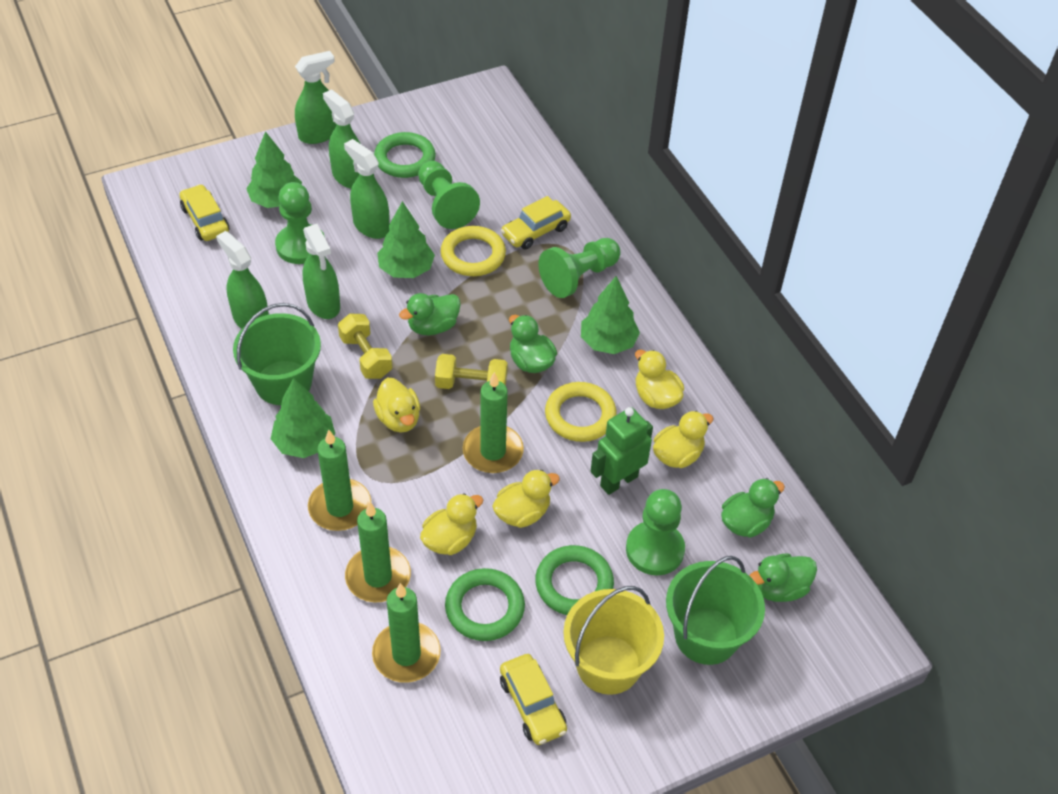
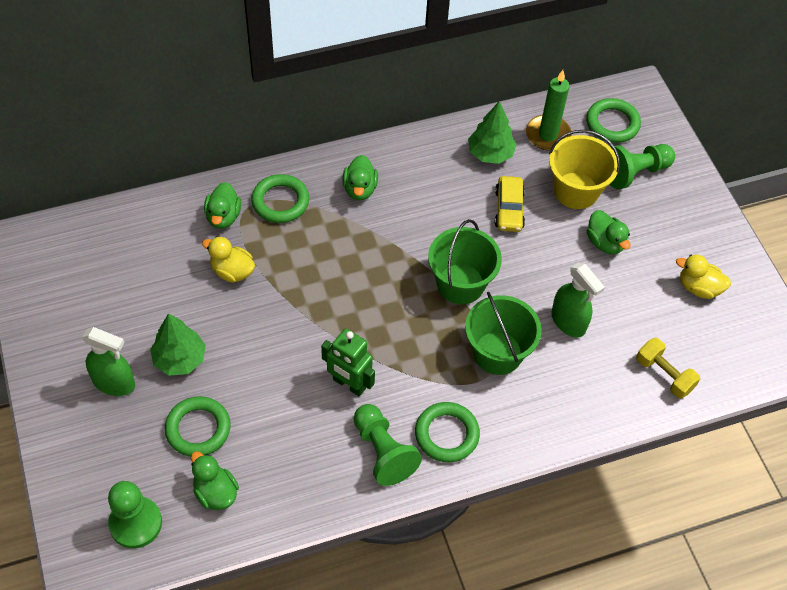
green candle: [308,430,371,531] [345,502,411,603] [372,583,441,683] [463,372,524,473] = 4 -> [526,70,572,151] = 1
green pawn: [275,182,325,264] [418,161,480,229] [539,238,621,298] [626,489,685,576] = 4 -> [108,481,162,549] [354,404,422,486] [610,144,675,189] = 3
green ring: [374,132,436,178] [445,568,525,641] [535,545,614,615] = 3 -> [165,396,231,457] [251,174,309,223] [415,402,480,462] [586,98,641,143] = 4
green spray bottle: [216,231,269,329] [295,51,337,144] [303,224,340,319] [323,90,361,189] [344,139,390,239] = 5 -> [82,327,135,396] [551,263,605,338] = 2
green tree: [246,131,302,208] [271,378,335,458] [377,201,435,278] [581,276,640,354] = 4 -> [150,313,206,376] [468,101,516,164] = 2
yellow car: [180,184,229,241] [500,654,567,745] [501,196,571,250] = 3 -> [495,176,525,232] = 1
yellow duck: [373,378,420,433] [420,493,483,555] [492,470,560,528] [635,350,684,409] [653,411,714,468] = 5 -> [202,236,255,283] [676,255,731,299] = 2
yellow dumbbell: [338,314,393,379] [435,354,508,389] = 2 -> [636,338,700,399] = 1
yellow ring: [441,226,506,276] [545,382,616,442] = 2 -> none = 0

